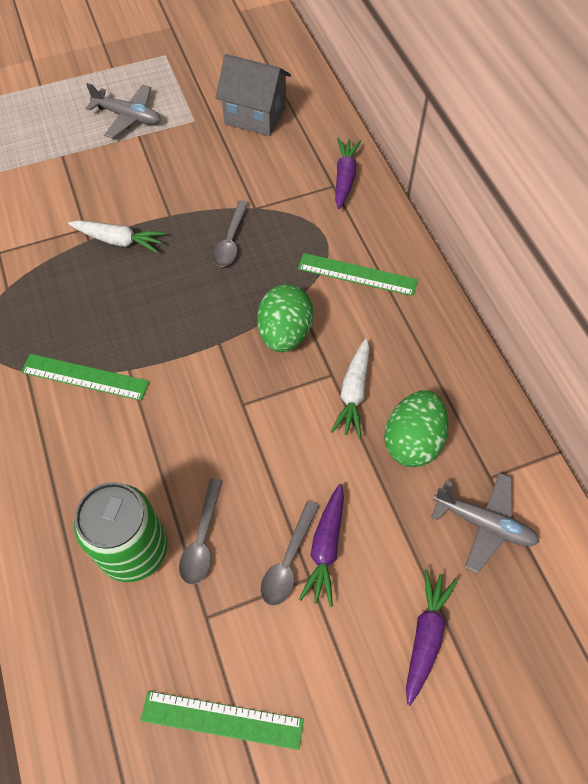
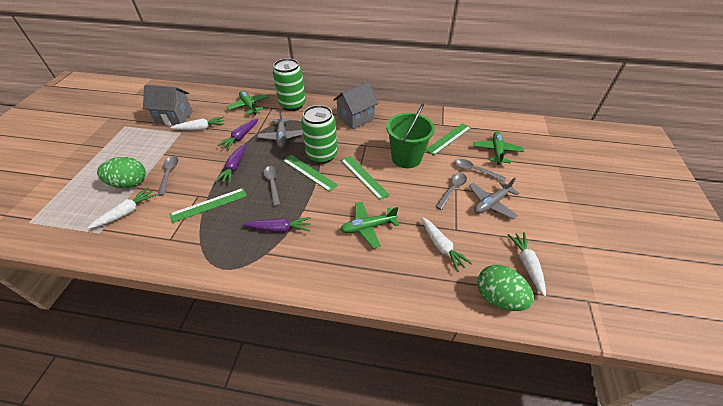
green bucket: none = 0 -> [386,104,435,168] = 1
green can: [74,482,167,582] = 1 -> [273,58,306,111] [301,105,337,164] = 2
green plane: none = 0 -> [227,91,269,115] [340,202,399,248] [473,131,524,165] = 3
green ruler: [21,354,149,401] [141,691,304,750] [298,253,418,296] = 3 -> [170,188,247,223] [283,155,338,192] [341,156,390,200] [426,123,471,155] = 4
grey house: [216,54,291,136] = 1 -> [143,85,193,125] [333,82,379,129] = 2
grey spoon: [179,478,223,585] [212,200,249,267] [260,501,319,606] = 3 -> [158,156,178,196] [263,166,280,206] [436,173,467,210] [454,159,506,182] = 4
white carrot: [68,220,166,253] [331,338,370,438] = 2 -> [88,188,156,229] [170,117,224,130] [422,217,473,272] [507,232,546,297] = 4

